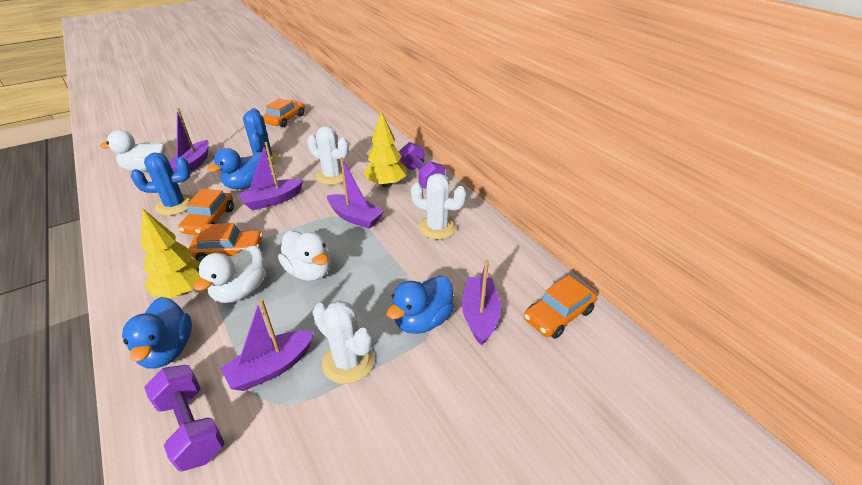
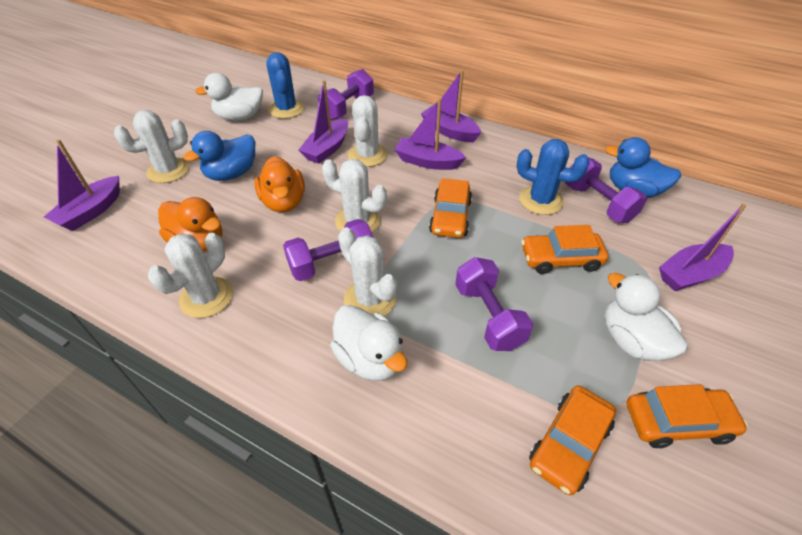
blue duck: [122,297,192,369] [207,148,261,189] [386,275,454,334] = 3 -> [184,131,255,181] [605,137,681,198] = 2
orange duck: none = 0 -> [158,197,222,252] [254,156,305,213] = 2
purple dumbbell: [144,365,224,471] [399,142,445,189] = 2 -> [283,219,373,281] [318,69,374,120] [455,257,533,351] [565,157,647,223] = 4
white cactus: [307,126,349,185] [312,300,374,384] [411,173,467,240] = 3 -> [114,110,189,183] [148,233,233,318] [322,159,387,232] [338,227,397,316] [348,95,387,167] = 5
yellow tree: [141,208,200,298] [364,111,407,187] = 2 -> none = 0

